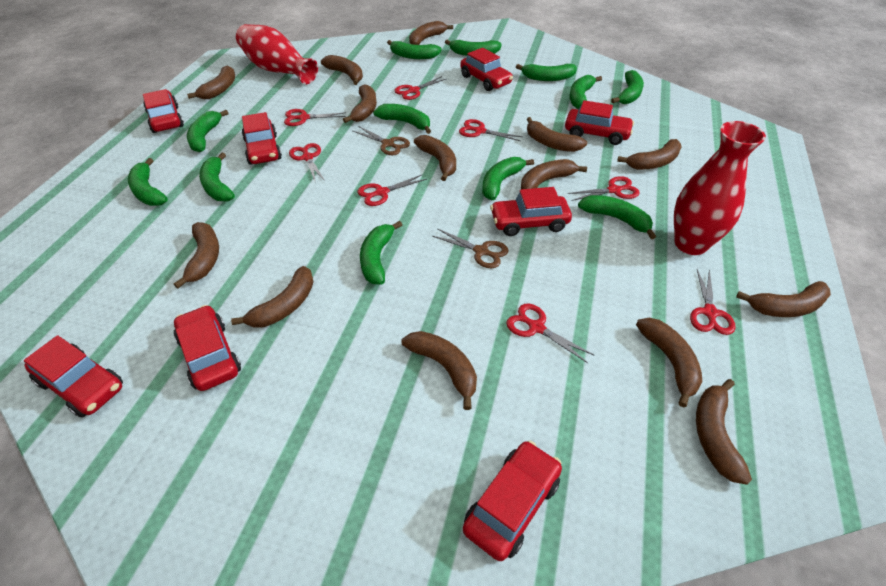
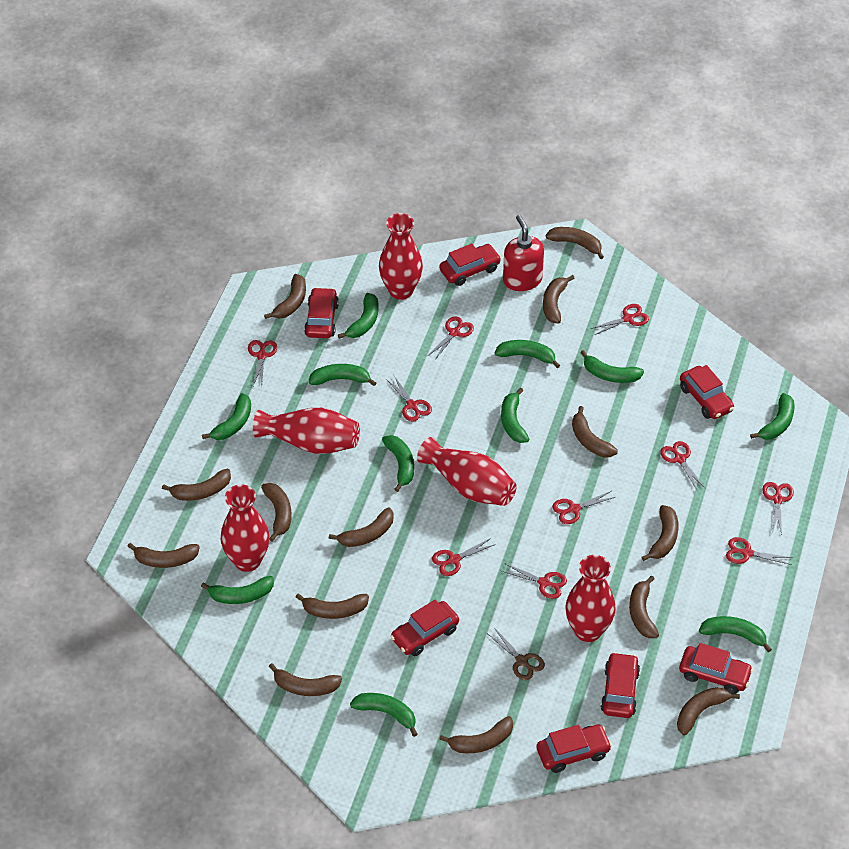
brown scissors: [353,126,410,155] [432,228,508,268] = 2 -> [488,629,545,680] = 1
green banana: [128,158,168,206] [187,110,229,152] [199,153,235,201] [360,221,402,284] [373,104,431,134] [387,40,442,59] [445,40,502,56] [482,157,534,200] [516,64,577,81] [569,75,602,109] [578,195,656,239] [611,70,644,104] = 12 -> [201,576,274,604] [202,393,251,440] [309,364,376,386] [338,293,378,339] [350,693,418,737] [382,435,414,492] [495,340,560,368] [501,388,529,443] [580,350,644,383] [699,616,772,652] [750,393,795,440] = 11
red car: [24,335,123,418] [143,89,184,133] [174,305,241,391] [242,112,282,165] [460,48,513,91] [463,441,562,561] [490,187,572,236] [565,100,634,145] = 8 -> [304,287,339,338] [390,600,459,656] [439,243,501,286] [537,725,612,773] [601,652,640,718] [679,643,753,694] [680,365,734,419] = 7
red scissors: [284,109,346,126] [289,143,325,181] [358,175,427,206] [394,76,446,100] [459,119,523,141] [506,304,594,363] [568,176,640,201] [690,269,736,335] = 8 -> [248,340,277,386] [386,376,432,422] [428,316,474,360] [432,538,496,576] [502,563,567,599] [552,491,615,524] [590,304,649,335] [660,441,706,491] [726,537,793,565] [762,482,794,535] = 10
red soap dispenser: none = 0 -> [503,215,544,291] = 1
red vase: [236,24,318,84] [674,121,766,255] = 2 -> [221,484,269,572] [253,408,360,454] [379,213,423,300] [417,437,517,506] [565,555,616,642] = 5

